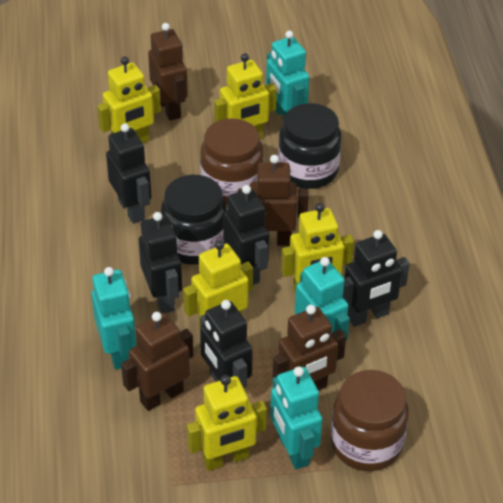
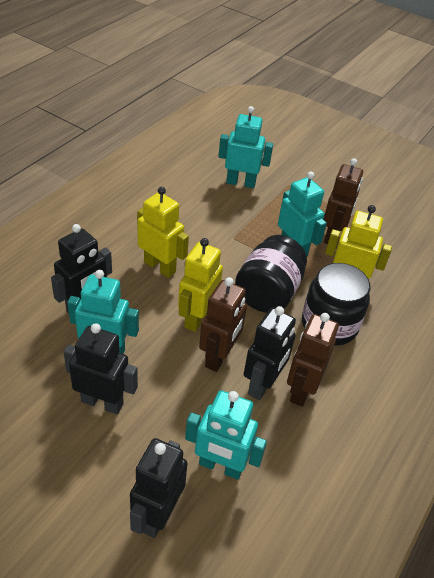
black robot: [106,123,151,224] [139,212,182,313] [200,300,253,388] [223,185,269,285] [342,230,410,327] = 5 -> [51,224,112,313] [64,323,138,414] [130,438,187,538] [244,306,296,400] = 4
brown jar: [200,118,264,205] [331,370,409,471] = 2 -> none = 0
brown robot: [121,312,193,411] [148,23,188,121] [238,155,309,246] [273,305,346,391] = 4 -> [199,277,247,372] [287,313,339,407] [323,158,363,244] = 3
yellow robot: [97,57,161,143] [183,240,253,329] [187,375,267,471] [214,53,277,139] [281,203,354,294] = 5 -> [137,187,189,278] [178,238,223,332] [325,205,392,278] = 3

